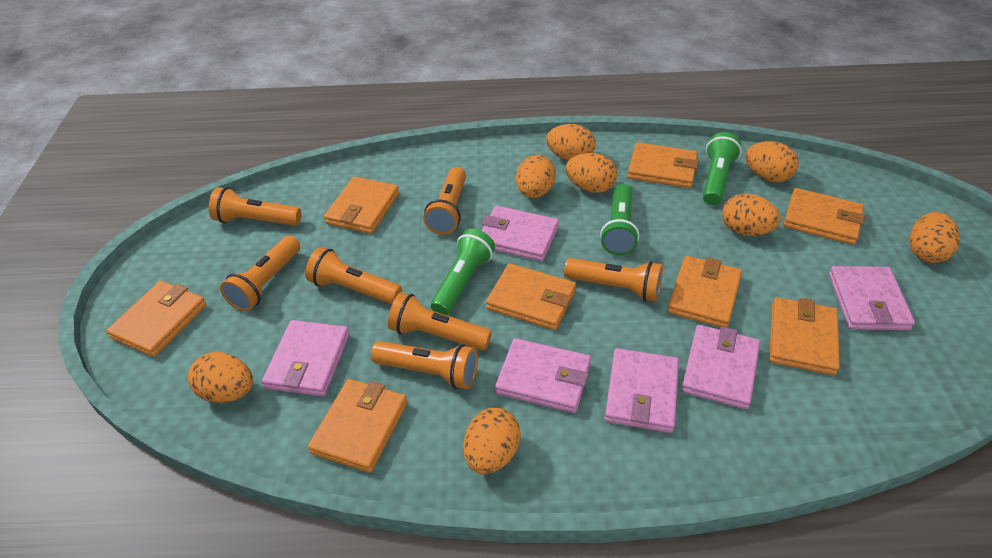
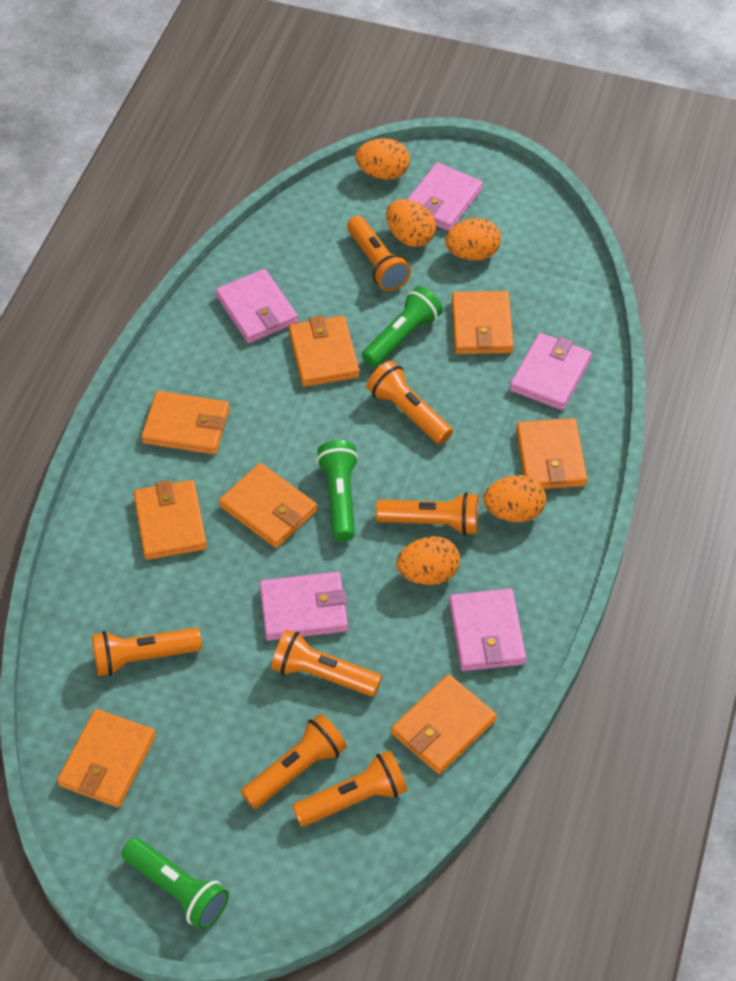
orange egg: [188,352,253,403] [464,408,521,474] [516,155,556,198] [546,124,596,161] [565,153,617,193] [722,194,781,236] [745,141,799,182] [909,212,960,263] = 8 -> [355,138,410,180] [386,199,436,247] [396,536,460,585] [445,218,501,261] [483,475,546,522] = 5
pink wallet: [262,320,350,396] [481,206,559,261] [495,338,591,413] [605,348,679,433] [681,325,760,409] [829,266,915,330] = 6 -> [216,269,298,343] [260,572,348,641] [407,163,483,231] [449,588,526,671] [510,333,592,410] = 5

